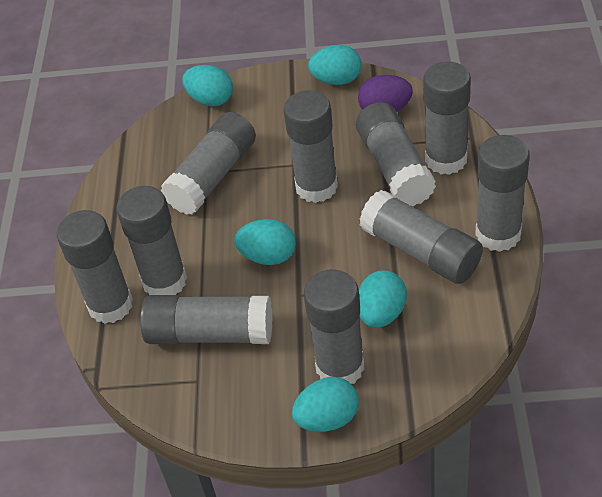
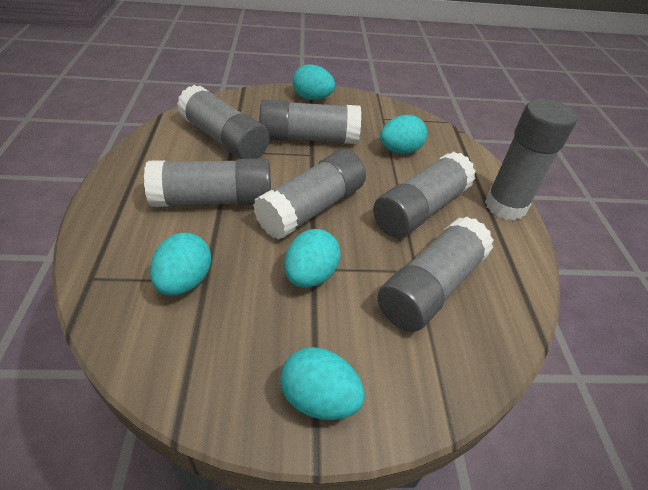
grey glue stick: [57,210,133,324] [117,186,187,295] [140,295,272,344] [161,112,256,215] [283,90,338,203] [304,269,365,384] [356,102,436,206] [359,190,483,284] [423,61,471,175] [475,135,530,252] = 10 -> [144,159,271,207] [177,85,269,159] [253,149,366,240] [260,99,361,144] [373,152,476,238] [377,216,493,332] [485,99,577,220] = 7
purple egg: [358,75,413,112] = 1 -> none = 0

